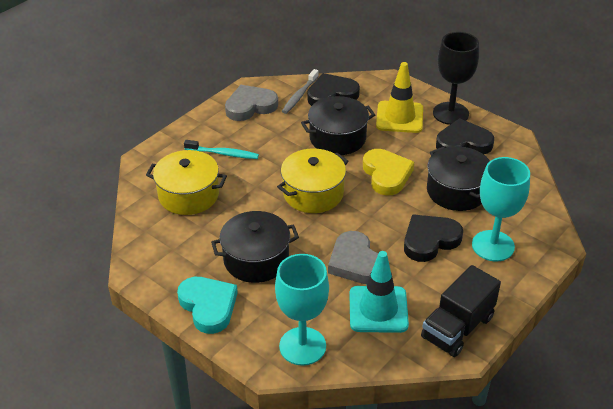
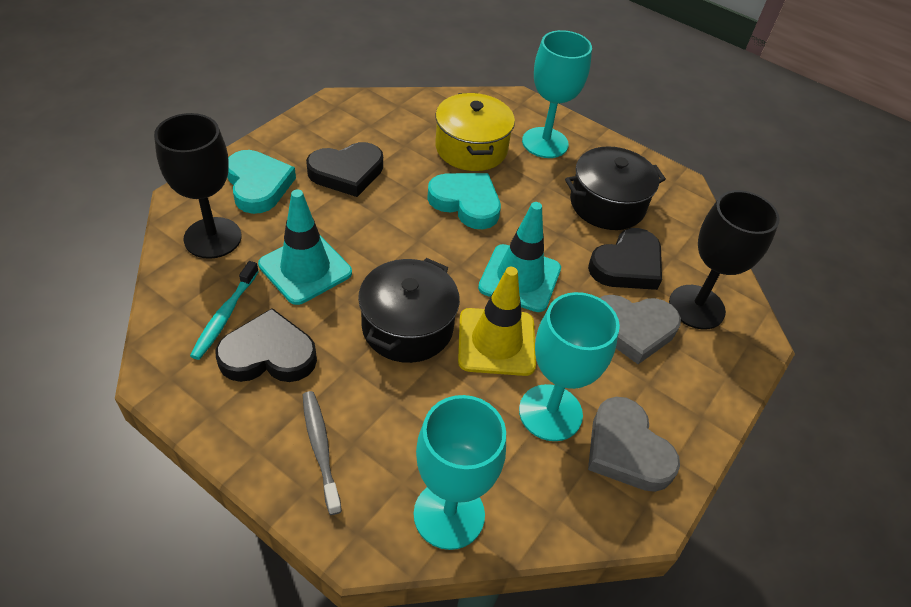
black goblet: [433,32,479,125] = 1 -> [154,113,241,259] [669,190,780,330] = 2
black pot: [211,211,299,283] [301,96,375,155] [427,146,490,211] = 3 -> [358,258,460,363] [565,146,666,230] = 2
black truck: [421,265,501,357] = 1 -> none = 0
turquoise goblet: [275,254,329,366] [472,157,530,261] = 2 -> [414,395,506,550] [519,292,620,441] [522,30,592,158] = 3
turquoise heart: [177,277,238,334] = 1 -> [227,150,296,214] [427,173,501,229] = 2
turquoise traffic cone: [349,251,409,333] = 1 -> [258,189,352,305] [478,202,561,312] = 2
yellow heart: [363,149,414,196] = 1 -> none = 0
yellow pot: [146,150,227,215] [277,149,348,213] = 2 -> [435,93,515,171] = 1

